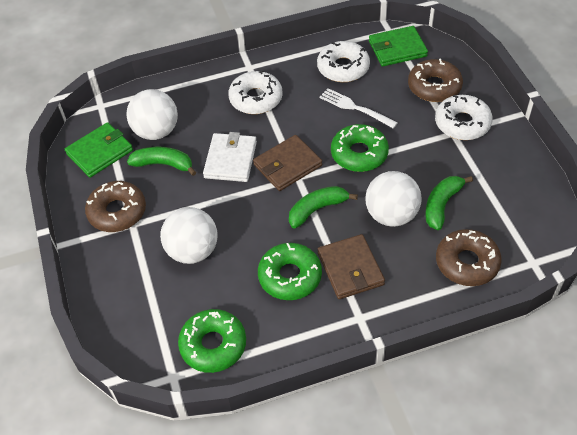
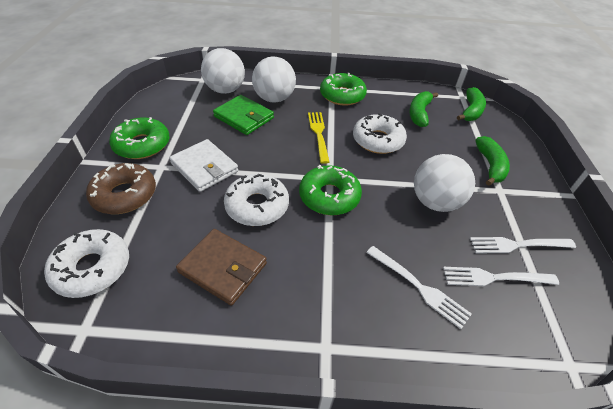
brown donut: [85,181,146,232] [408,59,463,102] [436,229,502,286] = 3 -> [86,163,156,214] = 1
brown wallet: [253,135,322,191] [318,234,385,299] = 2 -> [176,229,267,306] = 1
green wallet: [65,122,133,178] [369,26,428,67] = 2 -> [213,95,274,135] = 1
white fork: [320,88,397,129] = 1 -> [366,246,472,329] [443,267,559,286] [470,237,576,254] = 3
yellow fork: none = 0 -> [308,112,330,164] = 1

